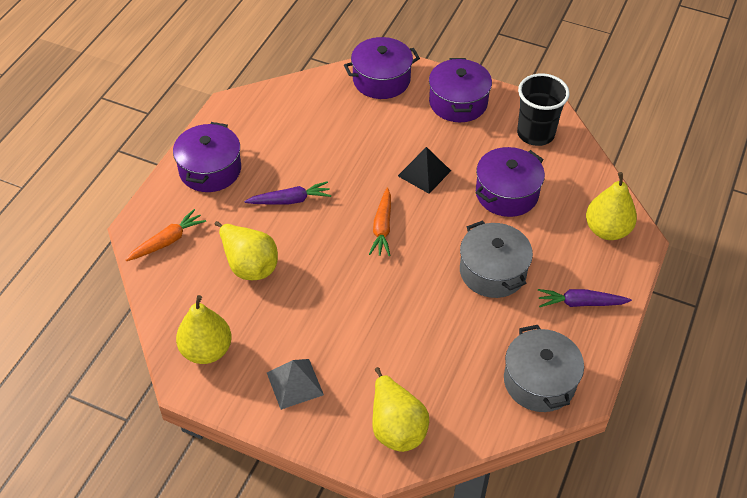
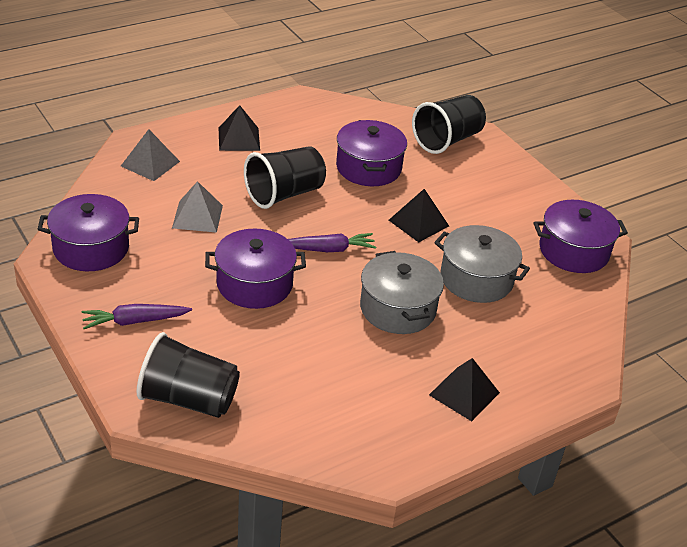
black cup: [517,73,570,146] = 1 -> [136,332,240,418] [244,146,326,209] [412,95,486,154] = 3
black pyramid: [398,147,451,194] = 1 -> [219,105,260,151] [389,189,449,242] [429,358,500,421] = 3
grey pyramid: [267,359,324,410] = 1 -> [121,129,180,181] [172,181,223,233] = 2
orange carrot: [126,209,206,261] [369,188,391,256] = 2 -> none = 0
yellow pear: [176,295,232,364] [215,221,278,280] [372,367,429,452] [586,172,637,240] = 4 -> none = 0

